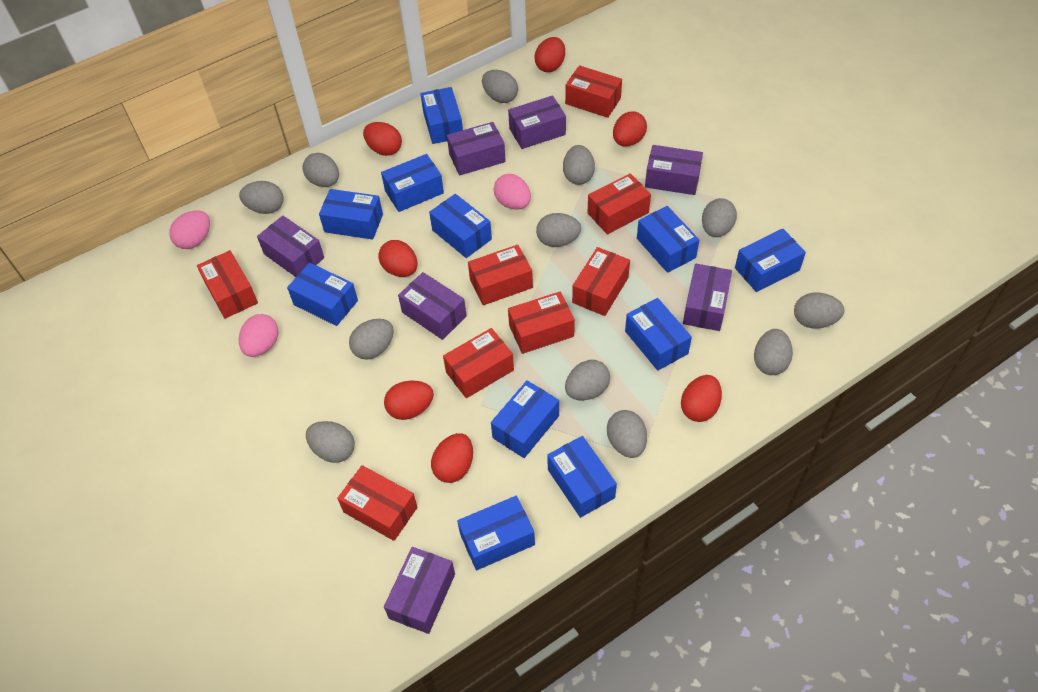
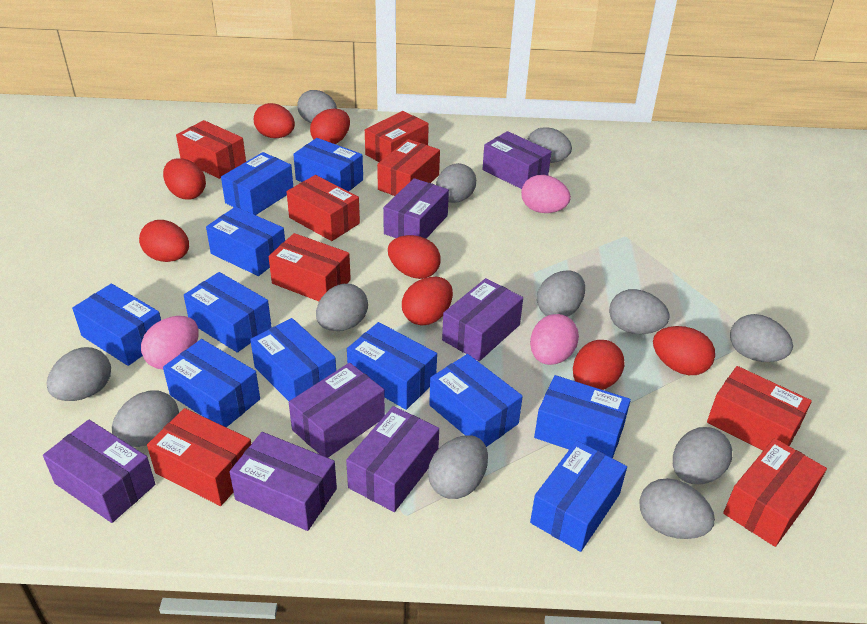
red egg: [363,122,402,156] [378,240,418,277] [384,381,434,420] [431,433,473,483] [534,37,565,72] [613,111,647,146] [681,375,722,422] = 7 -> [139,220,189,262] [163,158,206,200] [254,103,295,138] [310,108,350,144] [388,235,440,279] [402,277,453,326] [573,340,625,390] [653,326,715,375] = 8

